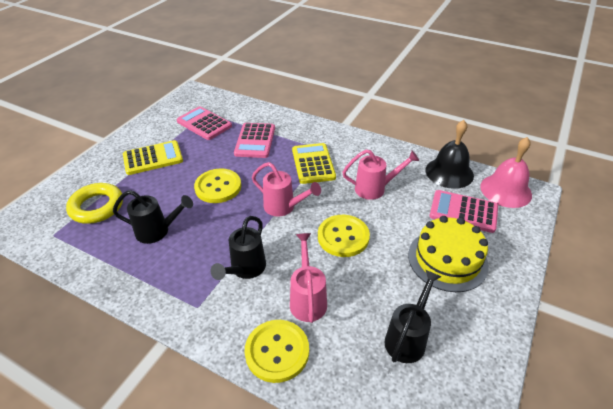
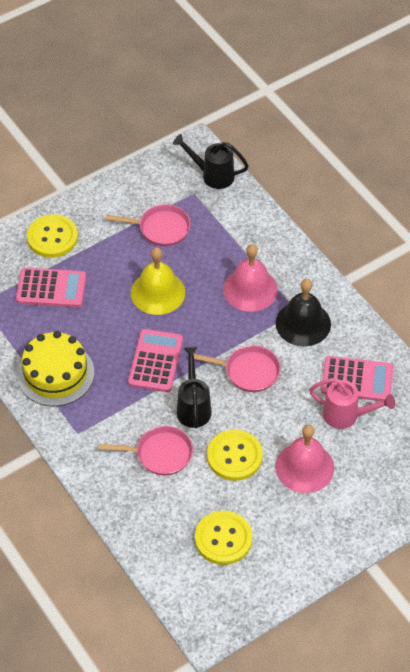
black watering can: [113,190,193,244] [210,216,266,280] [384,270,442,363] = 3 -> [173,134,249,189] [177,347,211,428] = 2
pink bell: [480,137,532,208] = 1 -> [223,244,278,312] [275,425,334,493] = 2
pink pan: none = 0 -> [99,426,193,476] [106,204,191,246] [194,345,280,392] = 3
pink watering can: [252,162,321,216] [290,233,327,323] [342,150,419,200] = 3 -> [309,378,395,429] = 1
yellow bell: none = 0 -> [131,247,185,315] = 1
yellow calculator: [123,140,183,175] [292,143,336,184] = 2 -> none = 0
yellow ring: [66,183,123,224] = 1 -> none = 0

